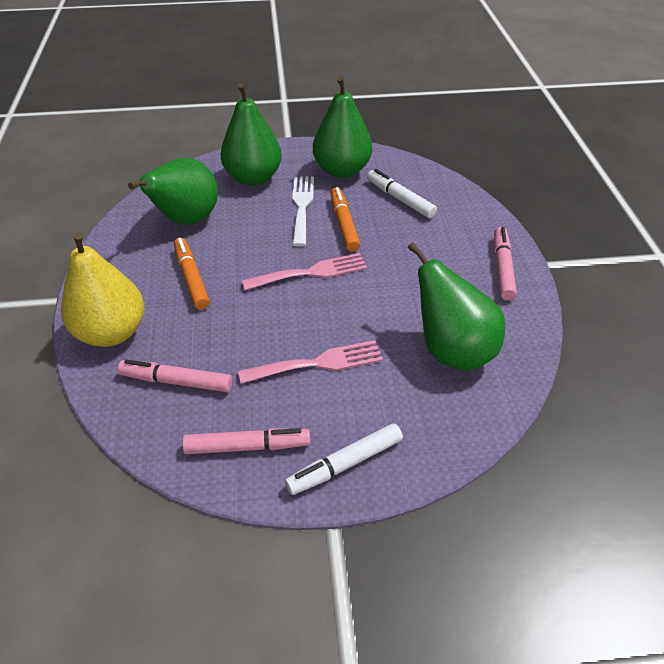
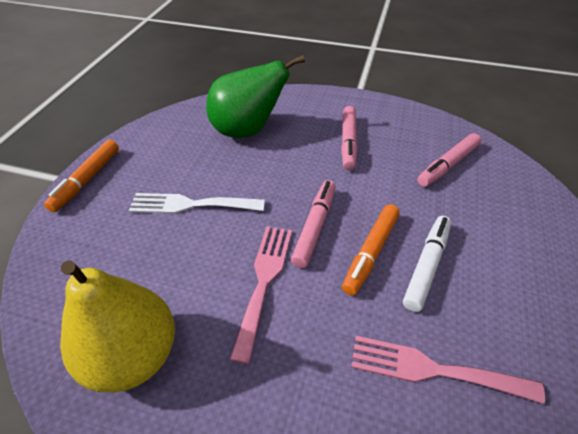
green pear: [128,158,218,225] [220,83,282,186] [313,76,372,178] [408,242,506,371] = 4 -> [206,55,305,138] = 1
white marker: [285,423,403,495] [367,169,437,218] = 2 -> [403,216,451,312] = 1

